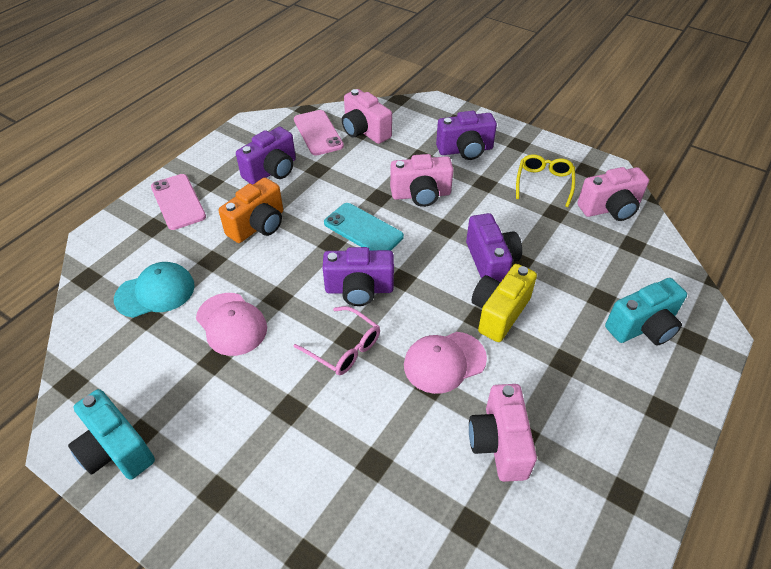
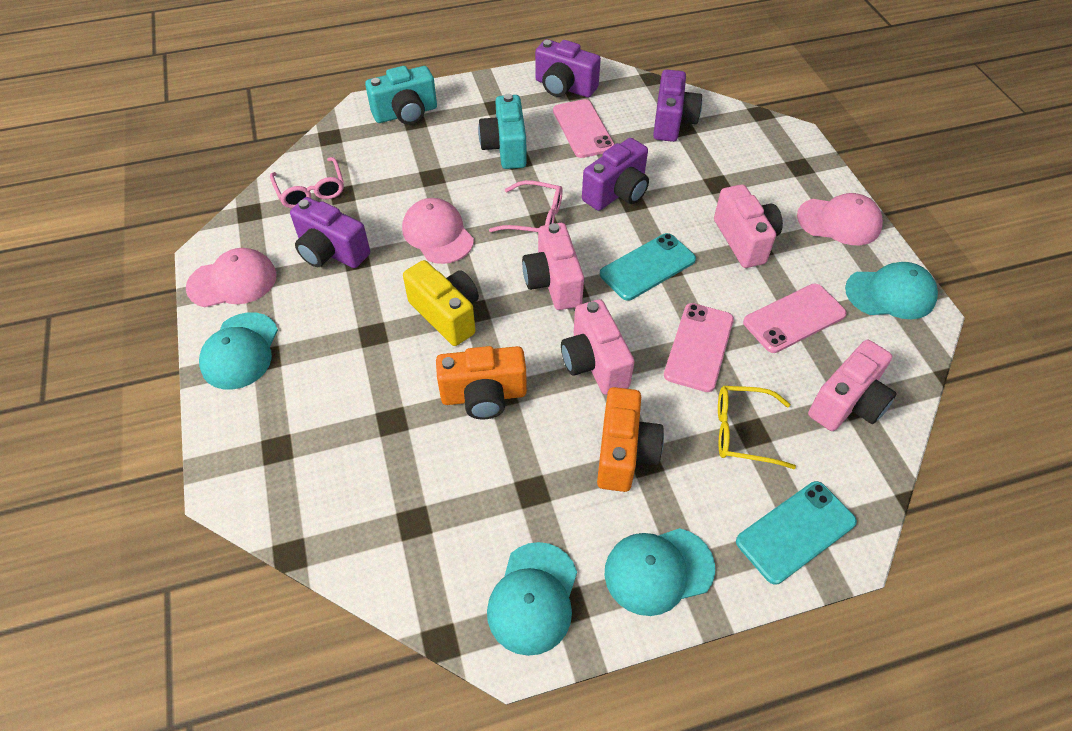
orange camera: [219,178,283,243] = 1 -> [436,346,527,420] [597,387,664,492] = 2
pink cap: [196,293,267,356] [404,332,487,394] = 2 -> [186,248,276,307] [402,198,474,264] [797,193,883,245] = 3
pink glasses: [294,306,380,375] = 1 -> [270,157,344,208] [489,180,563,232] = 2
pink phone: [151,174,206,230] [294,110,344,156] = 2 -> [553,99,615,158] [664,303,734,392] [743,284,847,353] = 3
turquoise cap: [114,262,195,318] = 1 -> [199,312,278,390] [487,542,577,656] [604,528,715,616] [845,262,938,319] = 4
turquoise phone: [324,203,404,251] = 1 -> [600,233,696,301] [736,481,857,585] = 2

